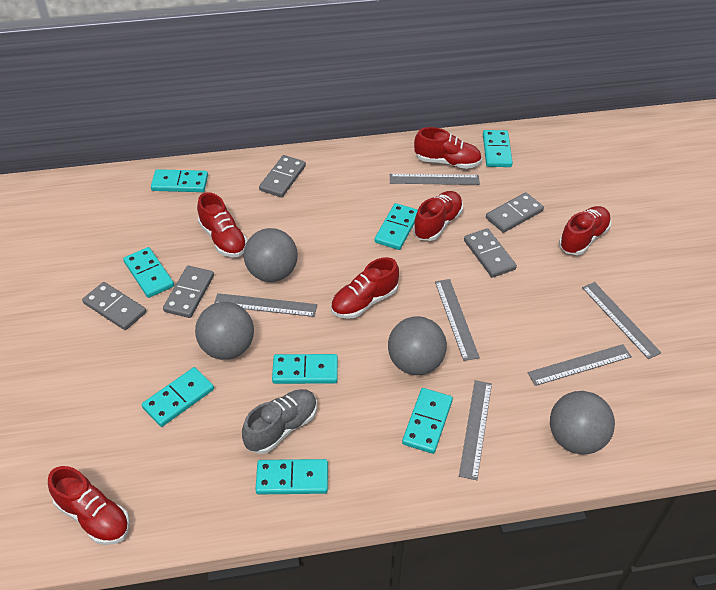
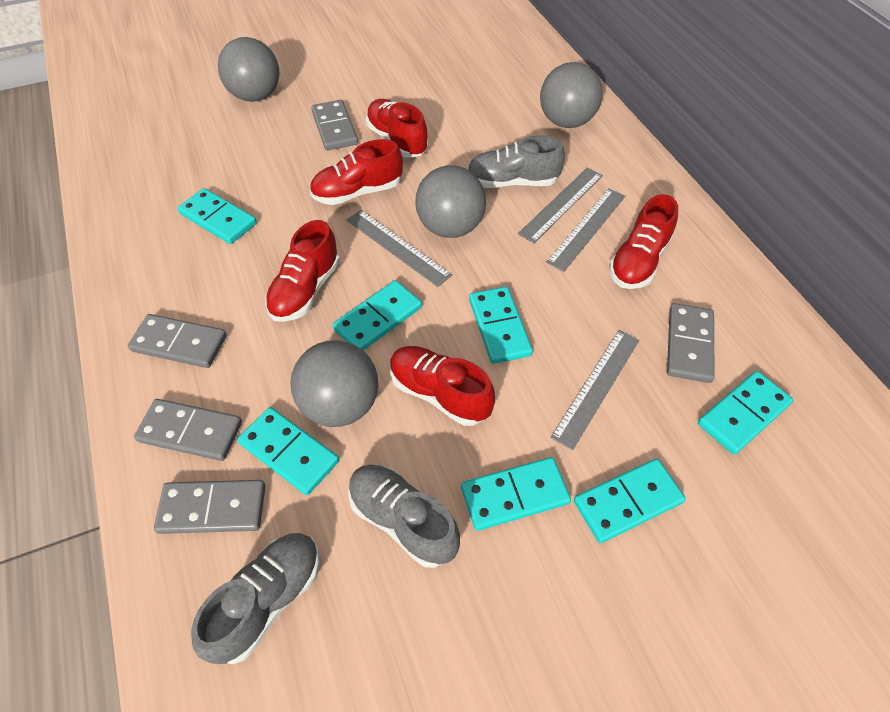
grey ruler: [214,293,317,317] [390,174,480,185] [435,279,480,361] [459,380,492,480] [528,344,632,386] [582,282,661,359] = 6 -> [347,210,452,287] [518,167,603,243] [546,188,625,272] [551,330,639,450] = 4
grey shoe: [242,389,317,454] = 1 -> [191,533,320,664] [348,465,460,568] [467,135,565,188] = 3
red shoe: [48,466,130,545] [197,192,248,257] [331,257,399,319] [413,191,463,241] [414,127,482,169] [559,206,611,255] = 6 -> [265,220,340,322] [310,139,403,205] [366,99,428,158] [390,346,495,426] [609,194,678,289] = 5
turquoise domino: [123,247,174,298] [142,367,214,427] [151,169,208,192] [255,459,328,494] [272,354,338,384] [374,203,418,250] [402,388,453,454] [483,130,513,167] = 8 -> [177,188,257,244] [237,407,339,495] [333,280,422,351] [461,457,571,531] [469,287,533,364] [574,459,686,543] [698,371,793,455] = 7

